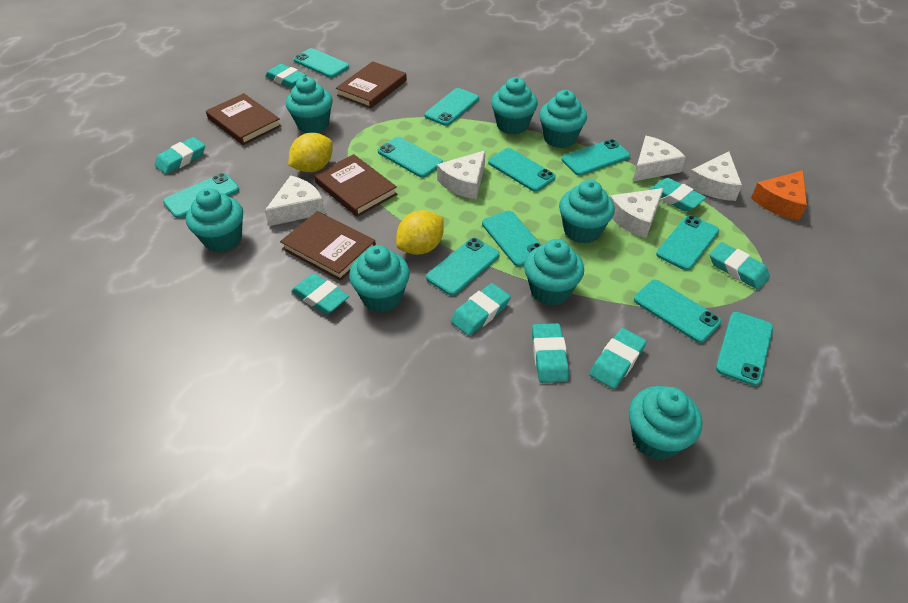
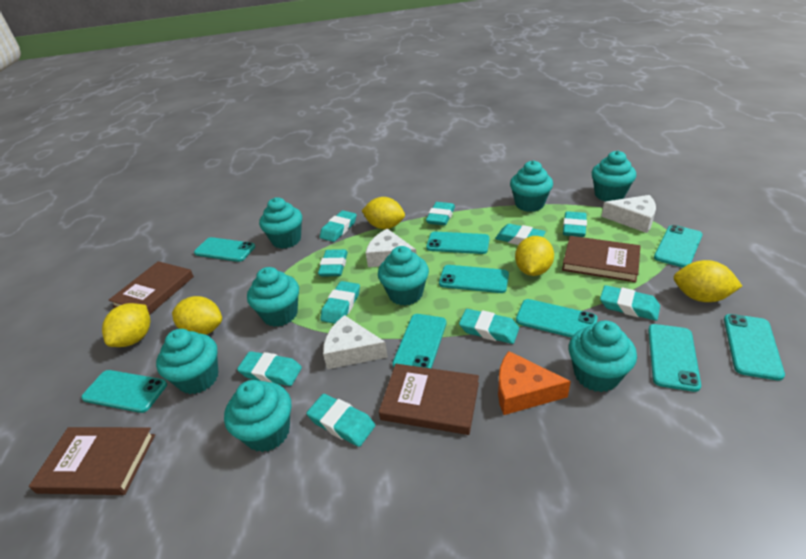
turquoise eraser: [155,137,205,174] [265,64,306,88] [291,273,349,314] [451,283,511,336] [532,323,569,383] [590,328,646,389] [649,178,706,211] [710,242,770,290] = 8 -> [237,351,302,386] [306,394,375,447] [318,249,348,277] [320,210,357,242] [320,281,360,324] [426,202,455,225] [459,309,519,344] [495,224,546,245] [563,211,587,237] [600,285,660,321] = 10
turquoise phone: [163,173,239,218] [294,48,349,78] [378,137,443,178] [425,88,479,126] [426,238,500,296] [482,211,541,267] [488,148,556,192] [562,139,630,176] [634,280,722,343] [656,215,719,270] [716,312,773,386] = 11 -> [81,370,167,413] [194,237,255,262] [392,314,446,368] [426,232,490,254] [439,265,509,293] [516,299,598,338] [648,324,701,392] [654,225,703,268] [724,314,785,381] = 9
white cheese: [265,175,325,226] [437,150,485,199] [610,188,664,238] [633,136,686,182] [687,152,742,201] = 5 -> [323,315,388,369] [366,229,416,267] [601,195,656,233] = 3
yellow lemon: [288,133,333,172] [396,210,444,255] = 2 -> [102,303,150,347] [172,296,222,335] [362,197,405,229] [515,236,554,276] [674,260,742,302] = 5

